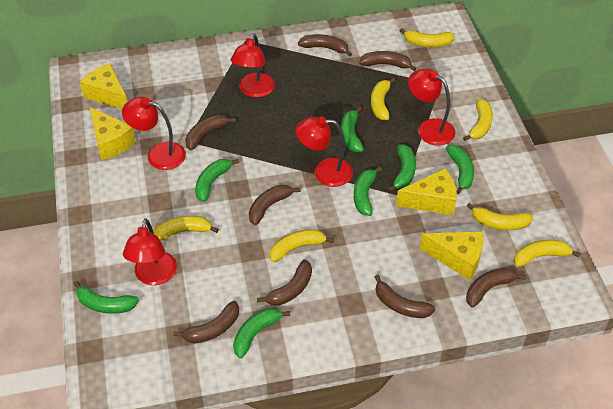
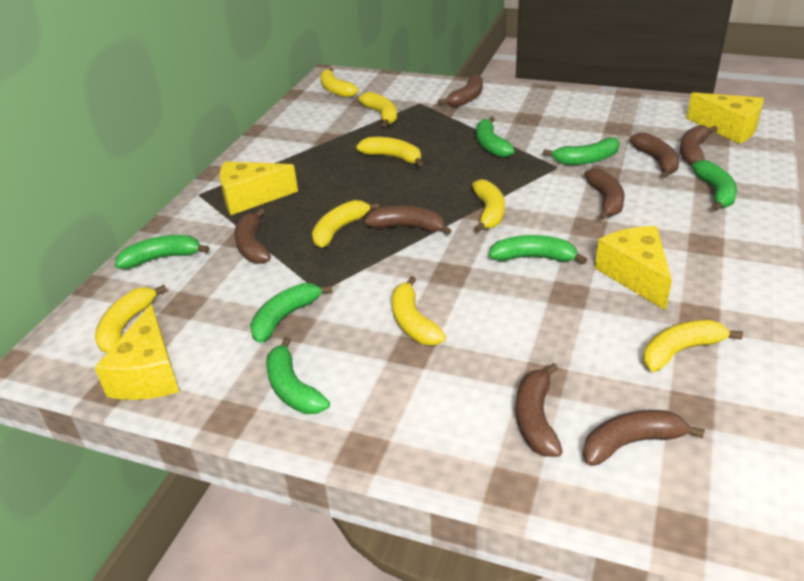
red lamp: [122,97,186,170] [123,219,177,285] [231,33,275,98] [295,117,353,187] [408,68,455,145] = 5 -> none = 0
yellow banana: [153,216,219,241] [270,229,334,262] [371,78,395,120] [399,28,455,47] [463,99,493,141] [467,203,533,230] [514,240,580,267] = 7 -> [95,285,167,353] [312,200,380,248] [320,68,359,98] [356,137,423,167] [358,92,397,127] [392,276,446,345] [472,179,505,232] [643,320,743,372] = 8

